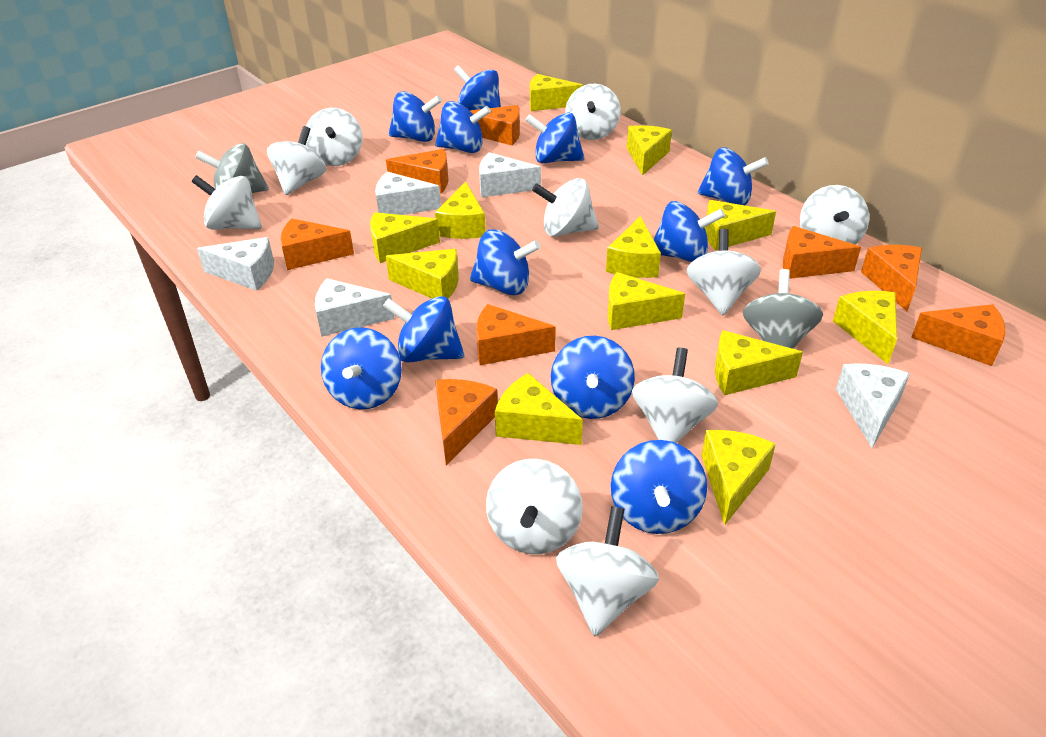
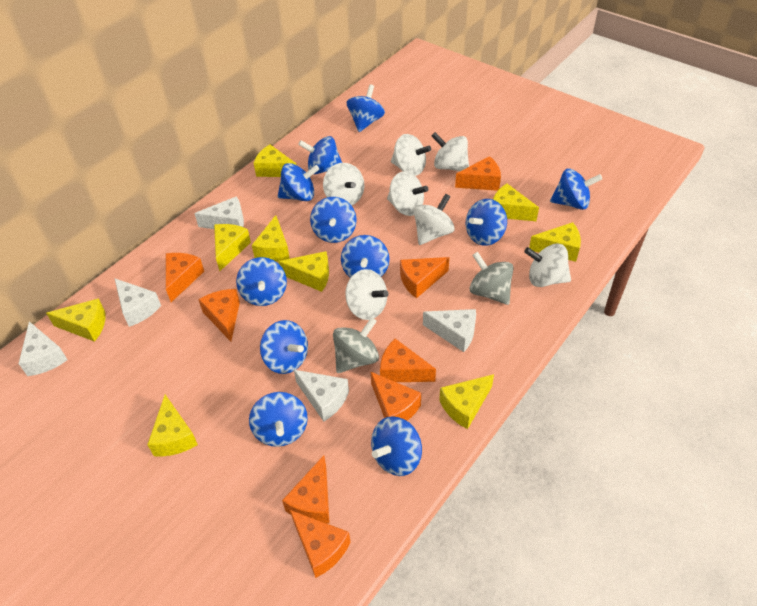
white spinning top: [192,175,262,230] [267,126,326,195] [306,108,362,166] [486,459,583,554] [532,178,599,237] [556,506,659,636] [565,84,620,140] [632,347,718,443] [687,229,761,315] [800,185,869,245] = 10 -> [323,163,364,206] [345,269,389,320] [387,171,428,216] [391,134,431,176] [413,194,455,245] [432,132,469,171] [524,244,571,287] = 7
yellow cheese: [370,212,440,263] [386,249,459,299] [435,182,486,239] [495,373,583,445] [530,74,583,111] [606,216,661,278] [608,272,685,330] [627,125,672,176] [701,430,776,525] [705,200,776,250] [715,330,803,395] [833,291,897,364] = 12 -> [46,298,106,342] [147,395,198,456] [214,224,251,271] [252,215,290,262] [254,145,297,177] [278,251,329,292] [439,374,494,429] [493,184,539,221] [529,222,581,262] = 9

